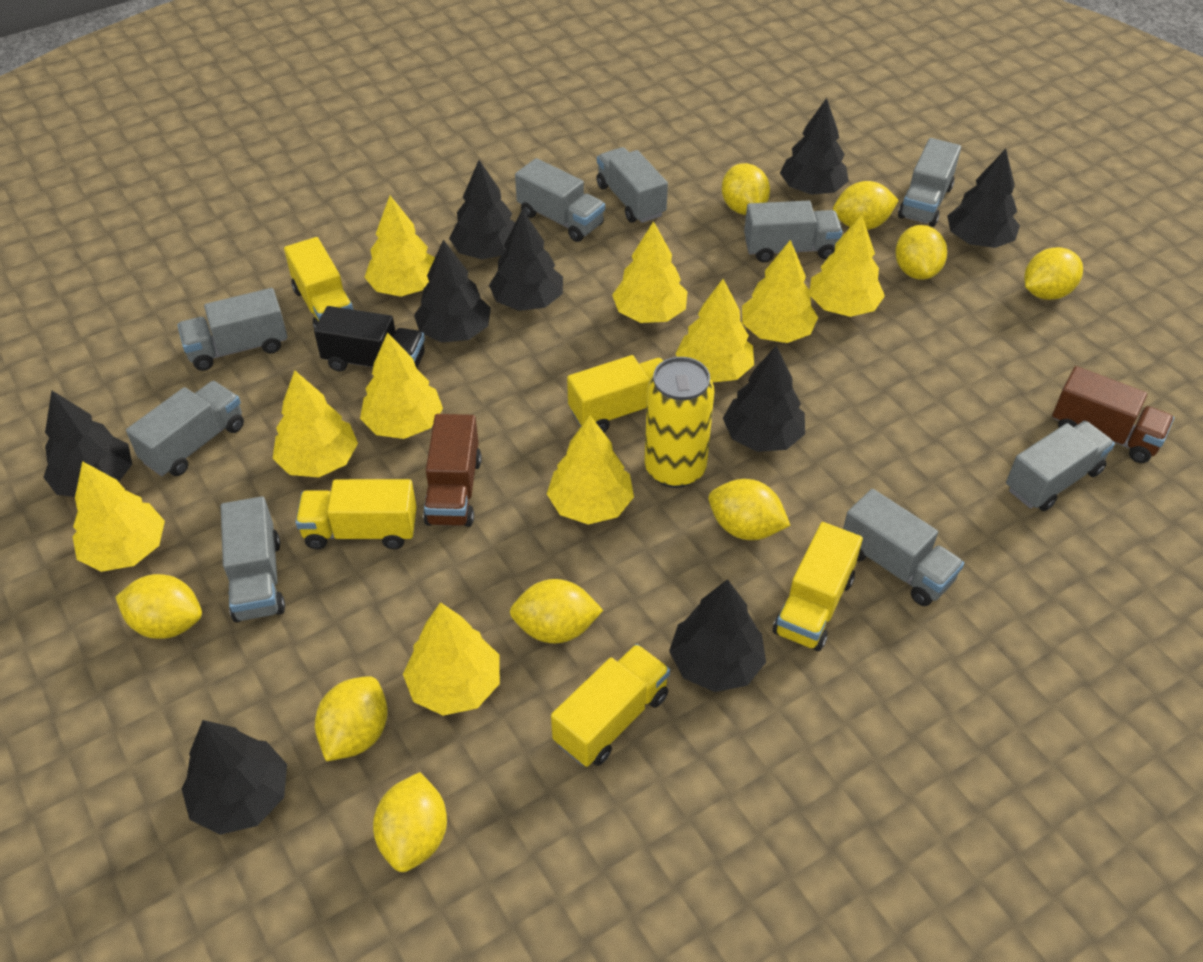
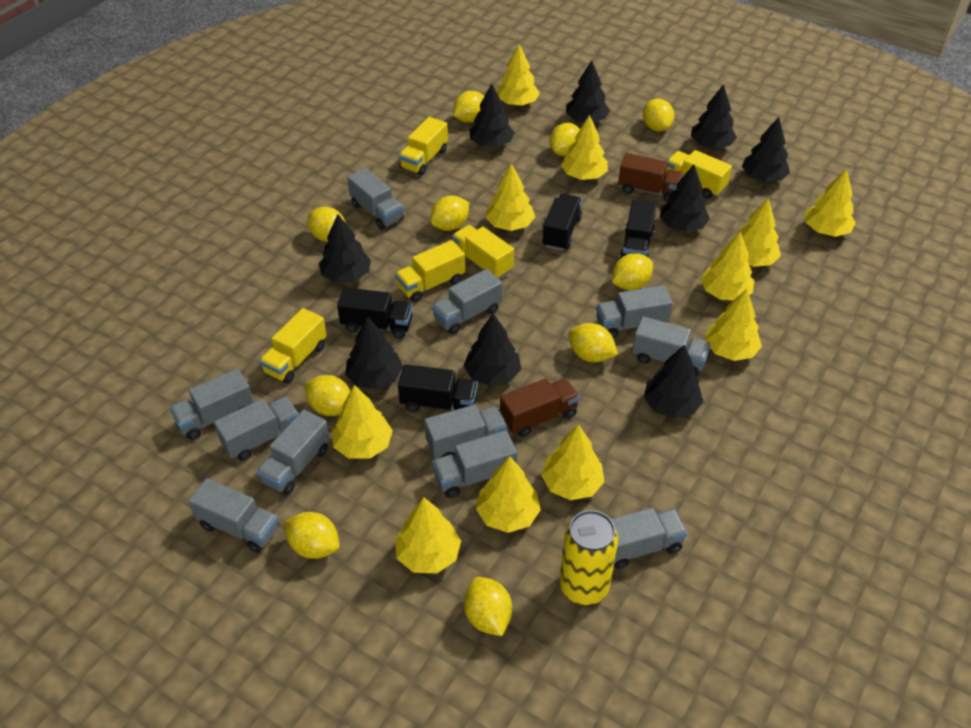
black truck: [314,306,425,371] = 1 -> [337,287,413,338] [398,364,478,412] [542,194,582,251] [619,200,656,258] = 4
grey truck: [126,381,244,476] [178,288,287,371] [221,497,285,622] [515,158,605,242] [596,147,668,223] [744,201,842,263] [843,489,964,606] [898,138,961,227] [1006,421,1115,511] = 9 -> [169,369,254,440] [188,478,279,553] [214,397,299,461] [256,410,330,495] [347,168,404,229] [424,405,507,458] [432,269,502,334] [432,430,517,498] [596,285,673,338] [611,508,687,569] [632,316,711,376] = 11
yellow lemon: [115,574,202,639] [315,676,387,761] [373,772,447,872] [510,579,603,643] [709,479,791,540] [722,163,770,215] [833,181,899,230] [895,225,947,280] [1024,247,1083,300] = 9 -> [284,512,340,559] [305,375,350,416] [307,207,346,242] [430,195,469,231] [453,91,484,123] [464,577,512,636] [549,123,580,156] [568,323,618,362] [612,253,653,290] [643,98,675,132] = 10
yellow tree: [73,461,165,572] [273,370,358,477] [360,332,443,439] [364,196,435,297] [403,602,500,716] [547,415,634,525] [612,221,688,323] [675,279,754,382] [742,240,818,343] [810,214,885,317] = 10 -> [332,385,393,459] [395,497,461,573] [476,456,541,533] [485,163,535,231] [497,44,540,106] [541,424,604,500] [561,115,608,180] [701,231,754,300] [705,289,762,361] [732,199,781,267] [805,169,856,237] = 11

